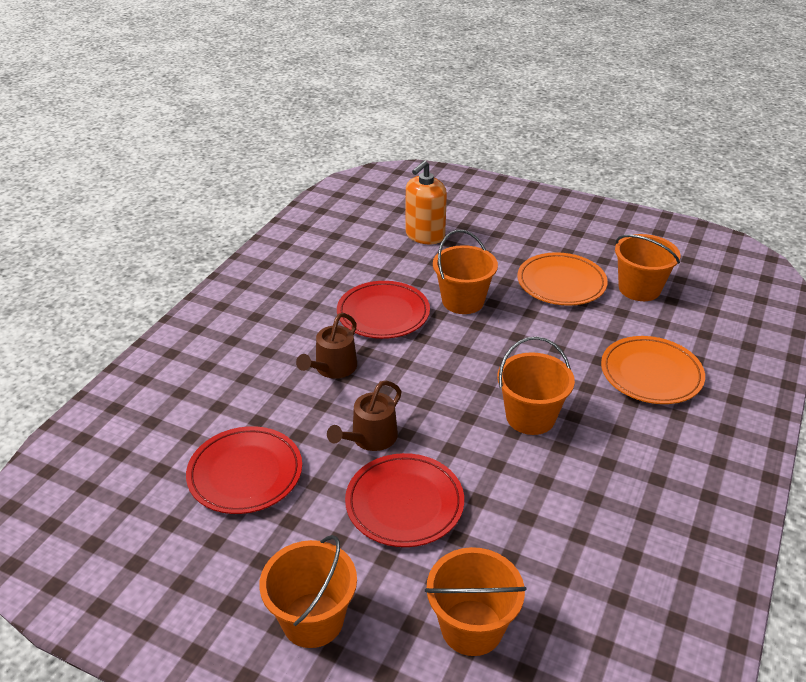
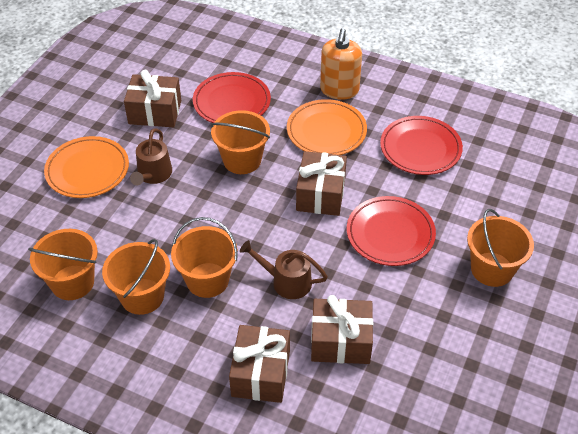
brown gift: none = 0 -> [124,70,181,127] [229,325,290,403] [296,151,347,216] [311,295,373,364] = 4

